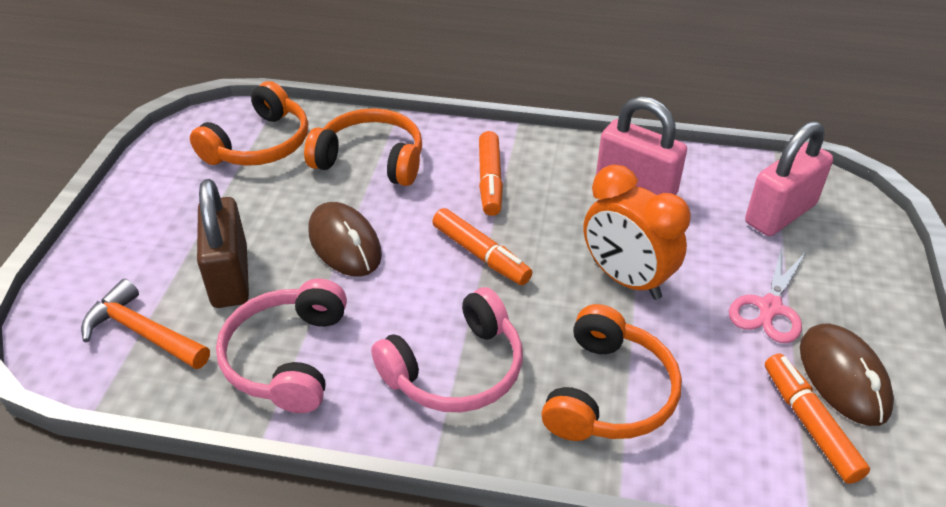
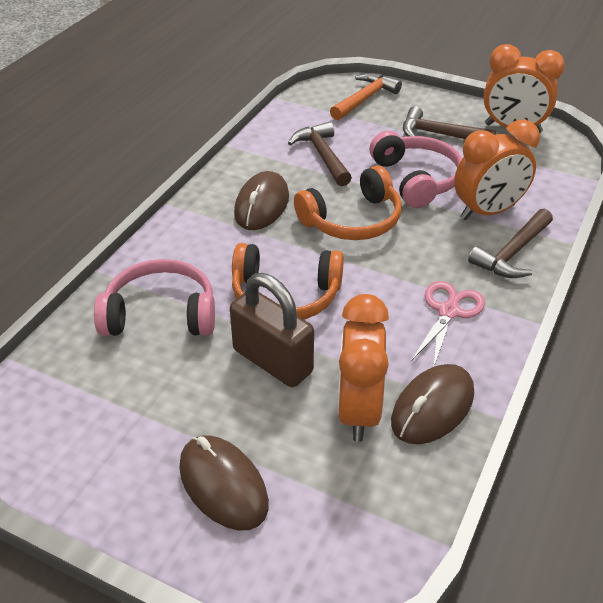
brown hammer: none = 0 -> [288,122,352,186] [403,106,496,139] [468,209,553,278] = 3
brown mouse: [309,202,382,277] [800,324,894,426] = 2 -> [179,435,269,530] [234,171,289,230] [391,364,474,444] = 3
orange clock: [583,165,691,300] = 1 -> [337,294,389,442] [454,120,540,220] [483,44,565,133] = 3
orange headphones: [190,81,308,166] [304,108,422,186] [541,304,682,441] = 3 -> [232,243,344,320] [294,166,402,240] = 2
orange marker: [432,208,532,285] [479,131,503,216] [765,353,870,484] = 3 -> none = 0
pink padlock: [596,96,687,195] [745,121,833,236] = 2 -> none = 0

